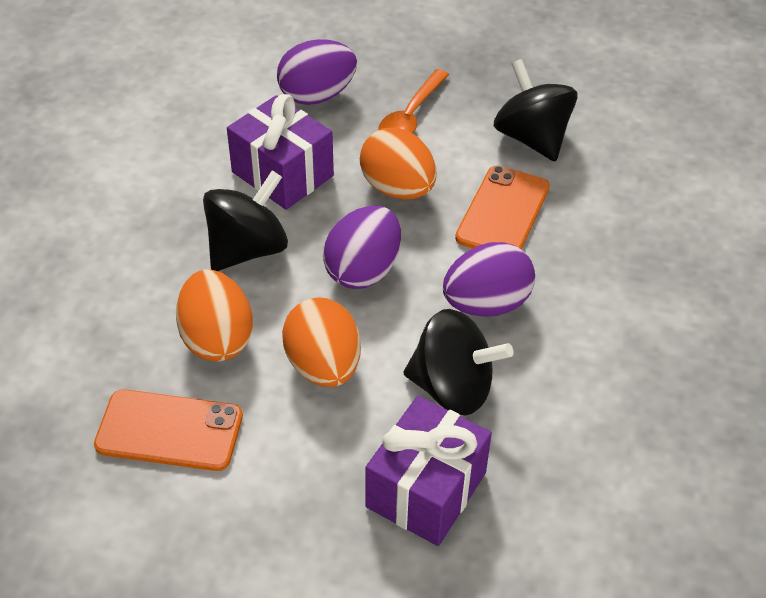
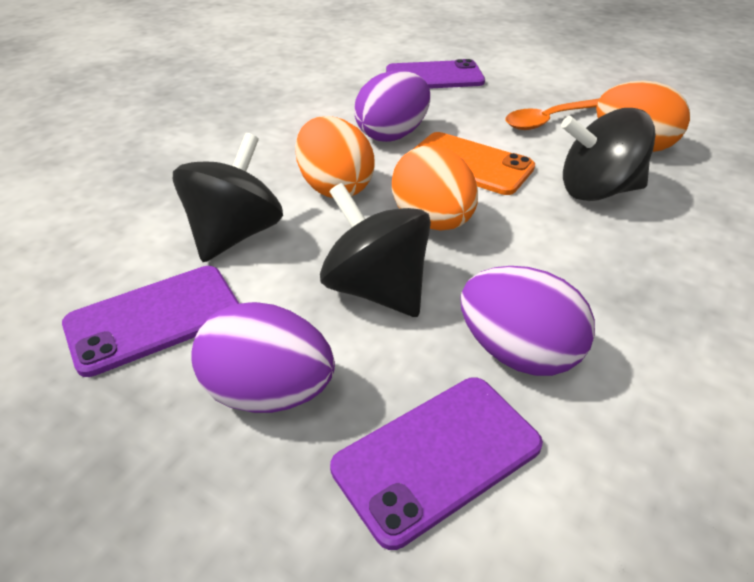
orange phone: [94,389,243,471] [455,165,550,250] = 2 -> [414,132,535,195] = 1
purple gift: [227,94,334,210] [366,396,492,546] = 2 -> none = 0
purple phone: none = 0 -> [62,266,239,377] [330,377,543,550] [386,59,485,89] = 3

